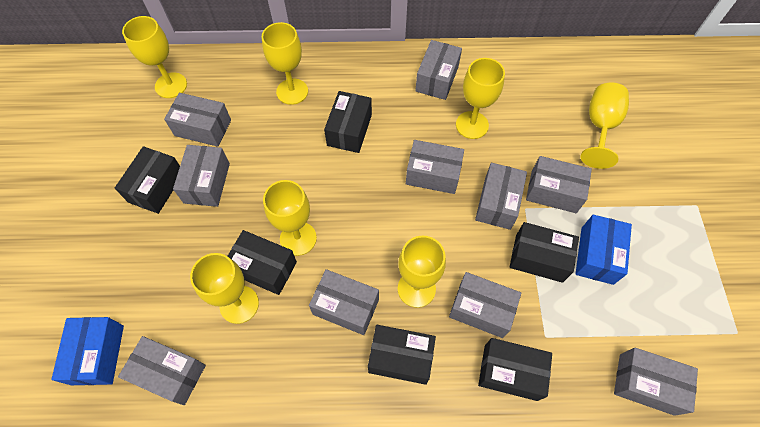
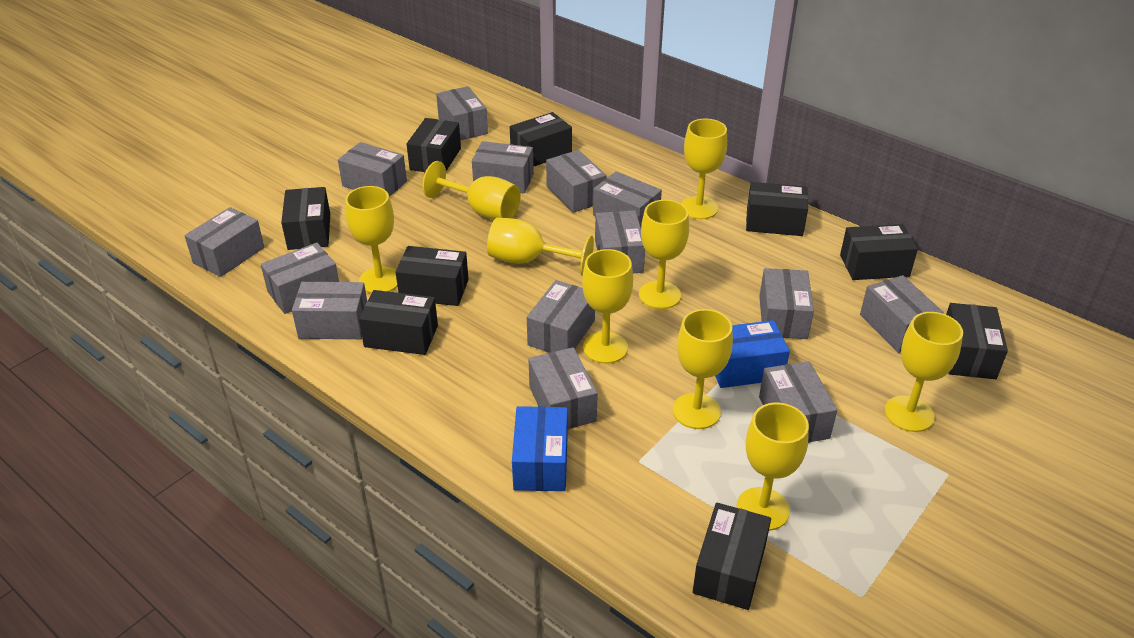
black box: [115,146,180,214] [227,230,297,295] [324,91,372,153] [368,325,436,385] [478,338,552,401] [509,222,579,283] = 6 -> [281,187,330,250] [359,290,438,355] [396,246,469,306] [407,118,461,172] [510,112,572,167] [693,502,771,610] [746,182,808,236] [840,224,918,280] [946,303,1008,379] = 9
grey box: [118,336,206,405] [164,93,231,147] [173,145,230,207] [309,269,379,335] [406,140,464,194] [415,40,462,100] [449,272,521,338] [475,163,527,230] [526,156,592,213] [614,348,698,416] = 10 -> [184,207,265,277] [261,243,339,314] [292,282,367,339] [338,142,407,197] [436,86,488,140] [472,141,534,194] [527,280,595,353] [528,347,598,429] [546,150,606,213] [593,171,662,227] [595,210,645,273] [759,268,814,339] [759,361,837,443] [860,275,944,353] = 14
yellow goblet: [122,16,187,98] [190,253,259,324] [262,22,308,105] [263,180,317,256] [398,235,446,308] [456,58,505,139] [580,82,629,169] = 7 -> [345,186,398,294] [422,161,521,220] [487,218,594,276] [582,249,633,364] [639,200,689,309] [673,309,733,429] [681,119,727,219] [736,403,809,531] [885,312,963,432] = 9

